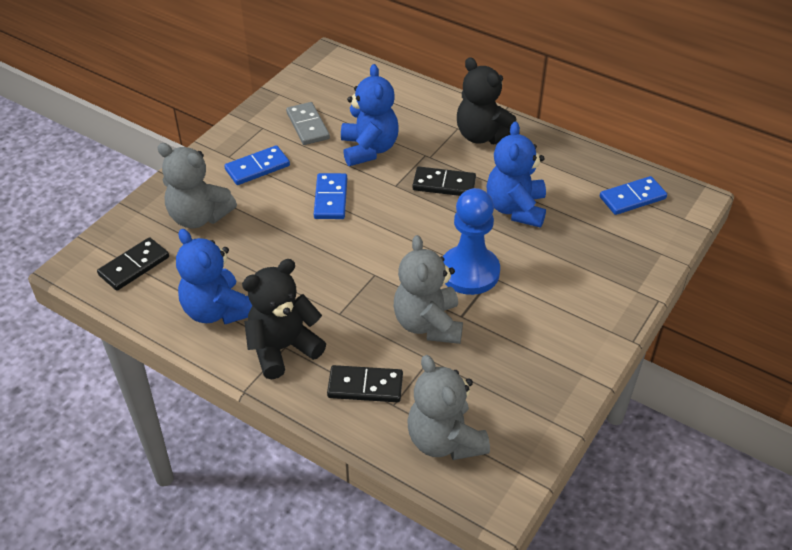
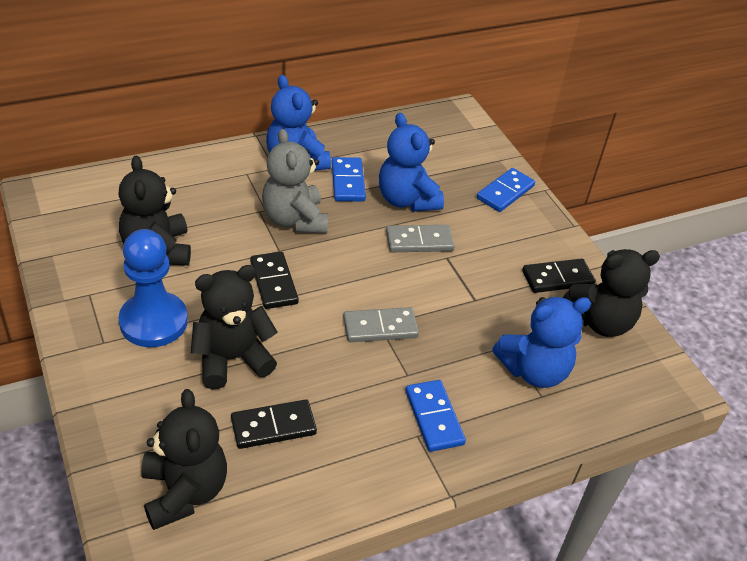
black teddy bear: [242,259,326,379] [457,57,520,144] = 2 -> [118,156,191,266] [141,389,227,530] [191,265,277,389] [563,249,660,337] = 4
grey domino: [286,102,330,145] = 1 -> [343,307,419,342] [386,225,455,252] = 2
grey teddy bear: [157,143,237,228] [394,235,463,344] [408,355,490,460] = 3 -> [262,129,328,233] = 1

